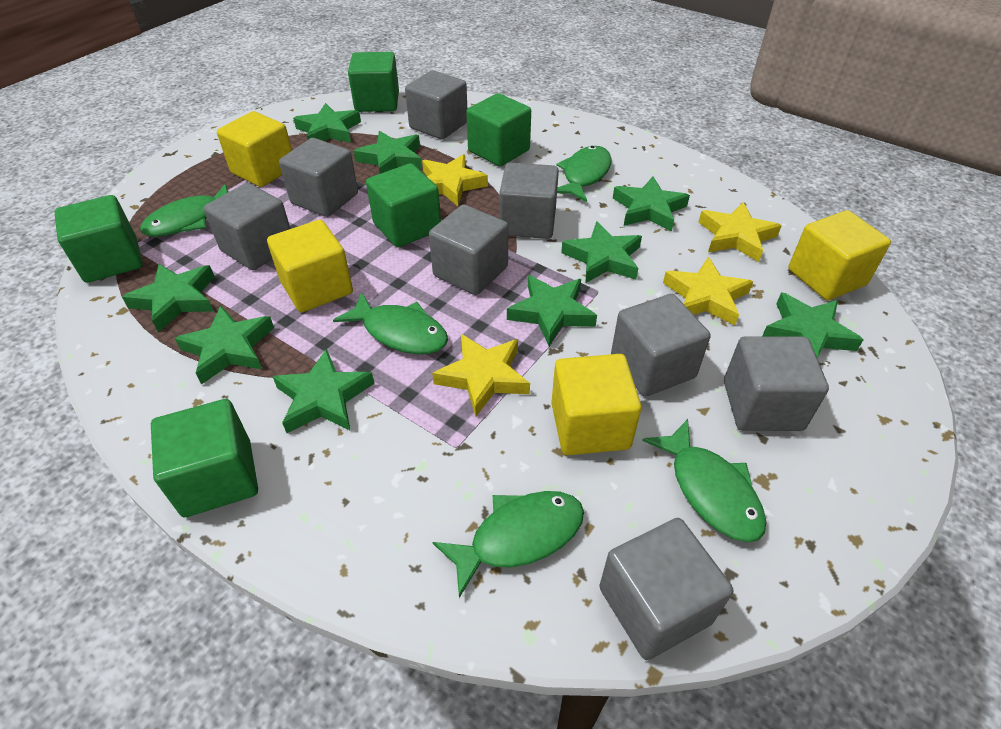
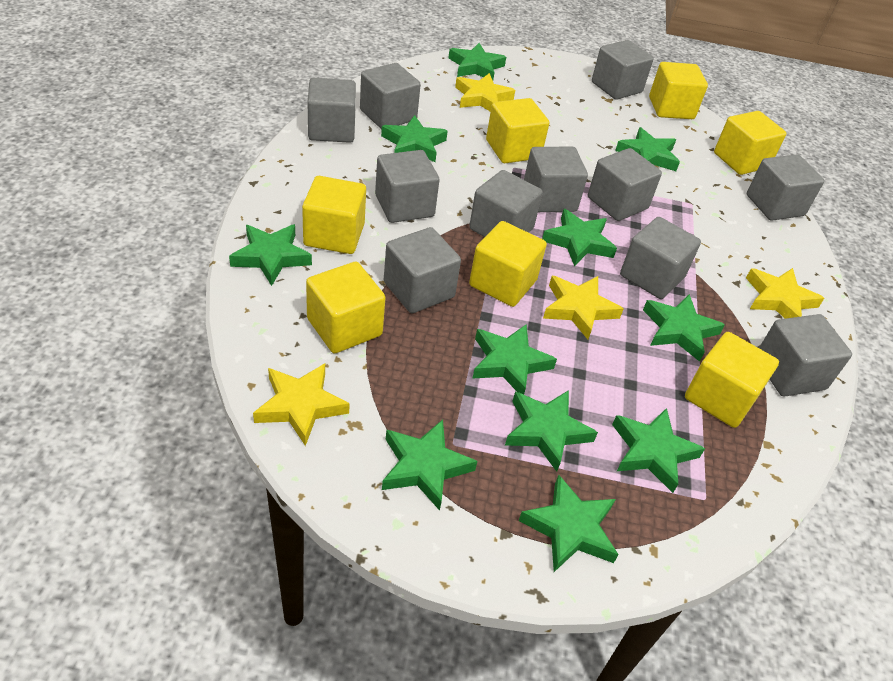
green cube: [54,195,143,283] [151,399,258,517] [348,52,399,112] [366,163,441,248] [466,93,531,167] = 5 -> none = 0
green fish: [140,184,228,237] [333,292,448,354] [433,491,584,598] [556,146,612,202] [642,419,767,542] = 5 -> none = 0
green star: [122,264,215,333] [175,306,274,385] [273,348,374,433] [293,103,361,143] [354,131,422,174] [507,275,597,346] [561,221,642,283] [613,176,690,231] [762,292,863,359] = 9 -> [229,224,312,286] [381,115,448,162] [382,420,477,511] [448,43,506,80] [472,324,557,395] [505,390,598,472] [519,475,619,572] [542,209,617,266] [612,408,705,493] [615,127,680,171] [643,294,725,362] = 11
grey cube: [204,183,290,270] [279,138,358,217] [405,70,467,139] [429,204,509,295] [499,163,559,239] [599,518,733,660] [611,294,711,397] [724,336,829,431] = 8 -> [308,78,356,143] [360,63,421,129] [375,150,439,223] [384,227,461,313] [469,170,543,237] [524,147,588,212] [588,148,662,221] [592,40,654,100] [620,217,701,299] [747,154,824,221] [759,314,852,396] = 11
yellow cube: [217,111,292,187] [267,220,353,312] [551,354,642,455] [788,210,891,300] = 4 -> [302,176,366,254] [306,262,385,354] [469,221,547,307] [486,98,549,163] [649,62,708,119] [685,332,779,428] [714,111,787,175] = 7

